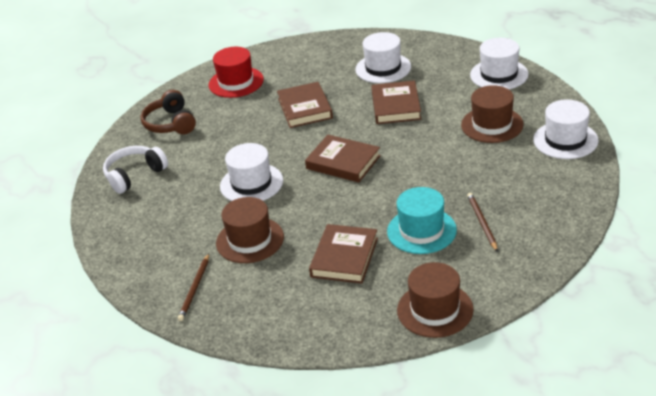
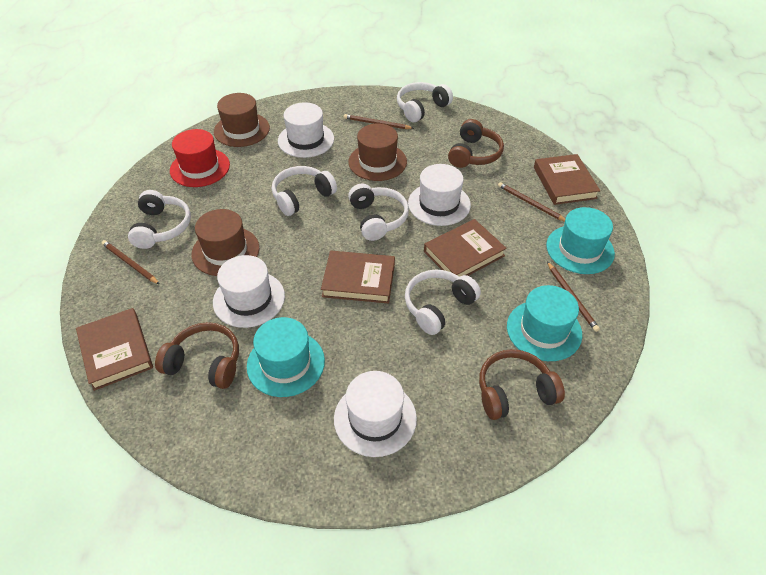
brown headphones: [140,90,196,134] = 1 -> [155,322,239,389] [448,119,504,168] [479,349,565,420] = 3
brown pencil: [178,253,209,321] [467,193,498,252] = 2 -> [102,240,159,284] [344,114,414,129] [498,182,565,222] [547,262,600,332] = 4
turquoise hat: [387,187,457,254] = 1 -> [247,317,325,397] [507,285,582,361] [546,207,615,274] = 3
white headphones: [103,146,168,194] = 1 -> [128,190,191,249] [272,166,337,216] [348,183,409,241] [397,82,453,123] [405,269,481,335] = 5

